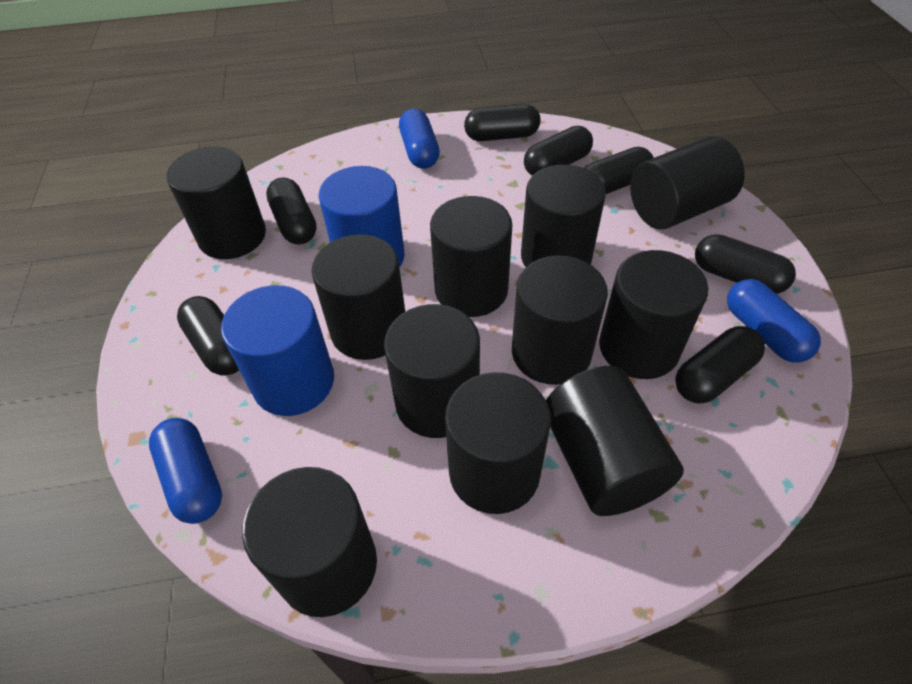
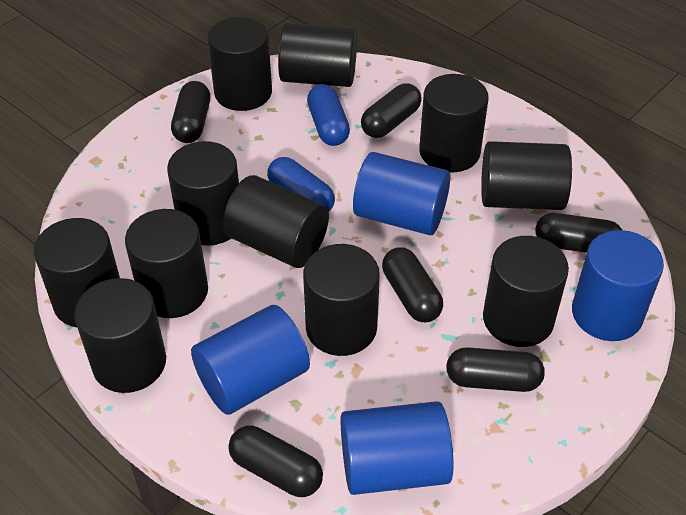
black capsule: [177,296,239,376] [266,177,317,245] [464,104,541,141] [524,126,593,175] [584,147,654,194] [675,326,765,404] [695,234,796,294] = 7 -> [171,81,210,143] [228,425,323,497] [361,83,422,138] [382,247,443,322] [446,347,545,392] [535,213,622,253] = 6
blue capsule: [149,418,222,524] [399,109,440,169] [727,279,821,362] = 3 -> [267,157,335,212] [307,84,350,146] = 2
blue cylinder: [221,285,334,416] [319,166,405,268] = 2 -> [191,305,310,415] [341,401,454,495] [353,152,450,235] [572,230,664,341] = 4

